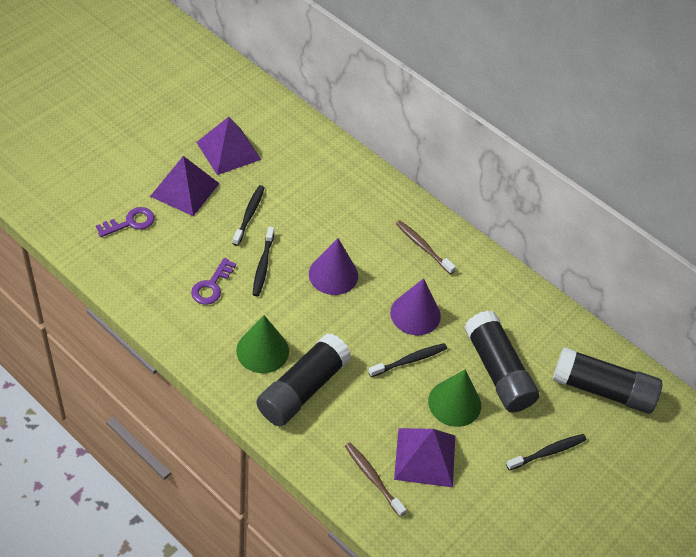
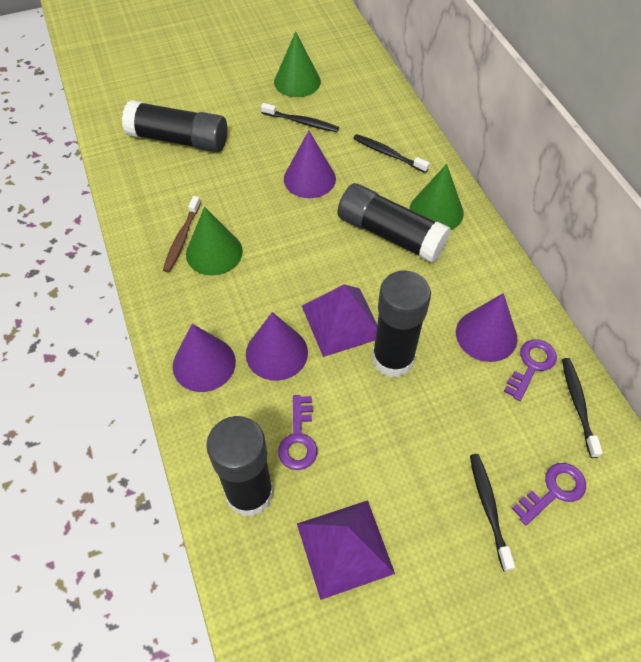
black glue stick: [256,333,351,426] [464,311,539,412] [552,347,662,414] = 3 -> [122,100,227,152] [206,416,273,517] [337,183,451,263] [372,270,431,378] = 4
brown toothbrush: [345,442,406,517] [396,220,456,274] = 2 -> [163,196,201,272] = 1
green cone: [236,315,289,373] [428,369,481,427] = 2 -> [186,207,243,275] [274,31,321,97] [409,164,464,230] = 3
purple cone: [309,238,358,295] [390,278,441,335] = 2 -> [173,324,236,392] [246,312,308,381] [284,131,336,198] [456,293,517,362] = 4
purple key: [96,207,155,237] [191,258,236,305] = 2 -> [278,395,317,470] [503,339,557,401] [512,463,586,526] = 3
purple pyramid: [150,156,220,216] [196,117,261,175] [394,428,455,487] = 3 -> [297,500,395,600] [302,284,377,357] = 2

